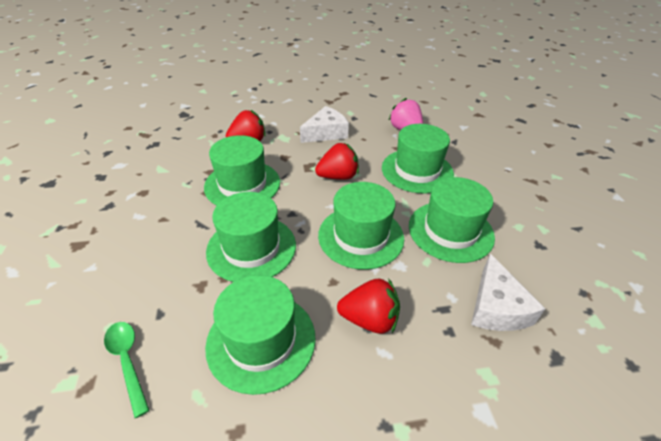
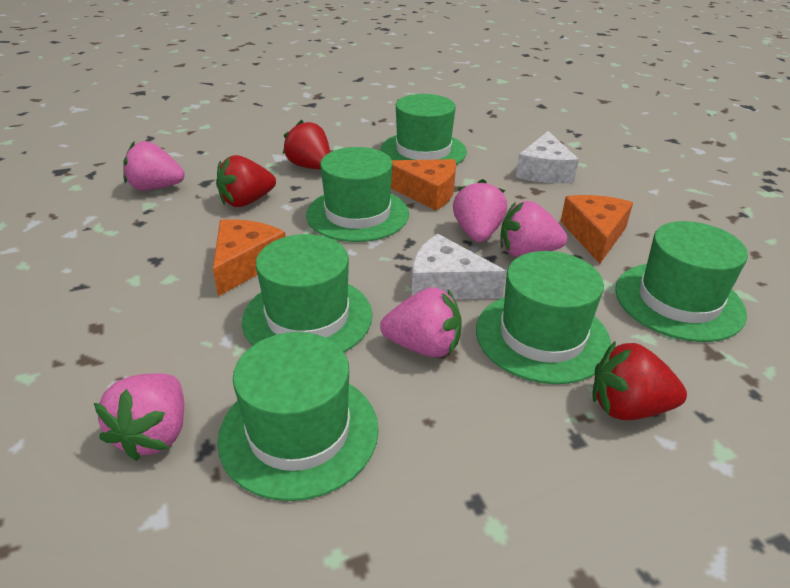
green spoon: [104,322,150,418] = 1 -> none = 0
orange cheese: none = 0 -> [213,219,286,296] [391,159,456,211] [560,195,633,264] = 3
pink strawberry: [389,98,423,130] = 1 -> [94,373,184,461] [123,141,185,191] [380,287,462,357] [453,179,507,242] [500,201,567,257] = 5

